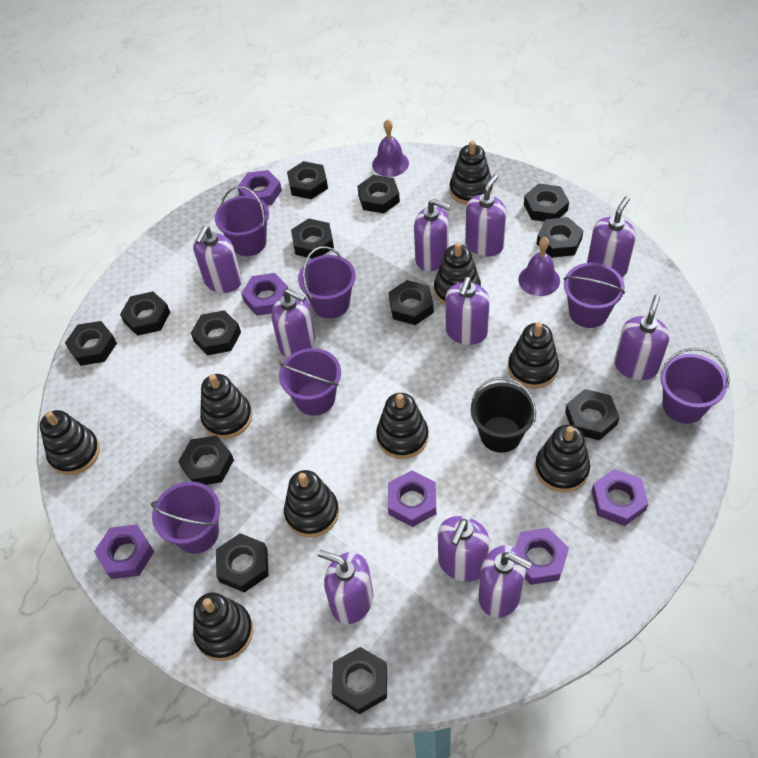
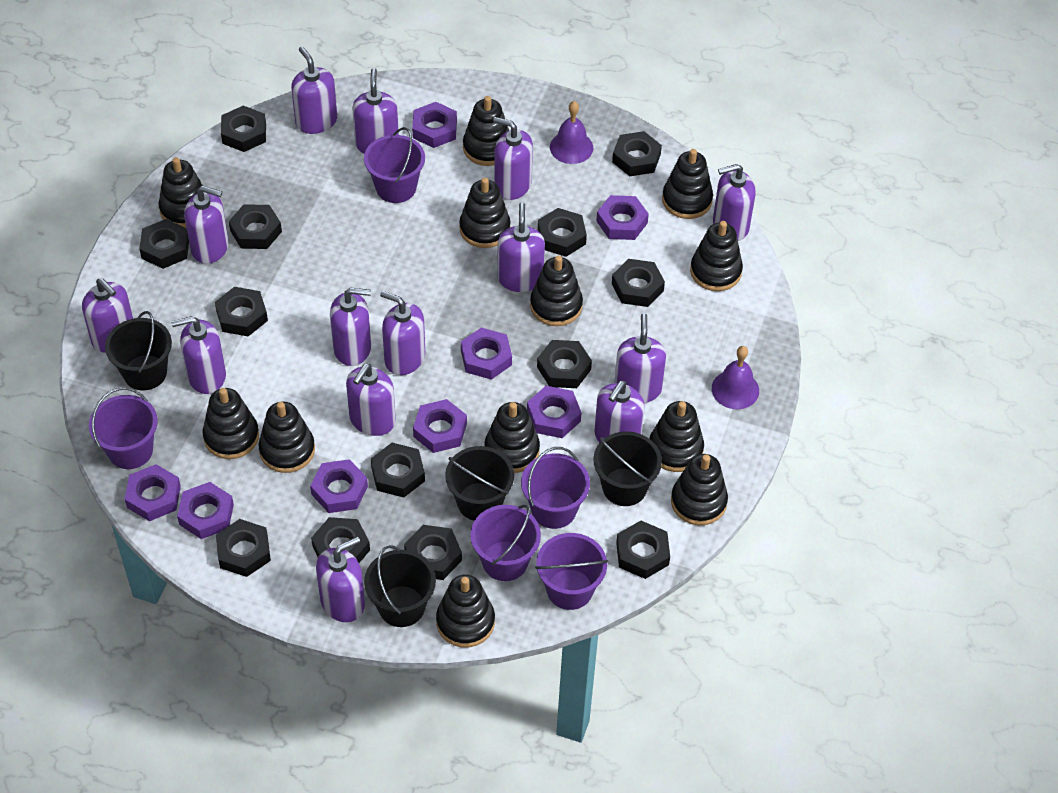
black bucket: [471,377,536,453] = 1 -> [105,311,172,390] [364,545,436,627] [445,446,514,521] [593,431,662,506] = 4
black stacking toy: [40,410,100,475] [193,592,253,661] [200,374,252,439] [284,470,339,537] [376,393,429,459] [434,242,481,305] [450,141,493,205] [508,322,559,389] [535,425,590,493] = 9 -> [159,157,203,228] [203,388,259,459] [259,401,315,473] [436,575,495,647] [459,178,511,248] [463,96,509,166] [484,402,540,473] [530,255,583,326] [649,401,704,472] [662,149,713,219] [671,454,728,525] [690,221,743,291] = 12
purple bucket: [151,482,220,554] [215,186,269,256] [279,348,341,416] [298,246,356,318] [564,263,625,328] [660,348,729,424] = 6 -> [89,388,158,469] [364,127,425,203] [470,505,541,581] [521,447,590,529] [535,533,608,610] = 5
purple nut: [94,525,154,579] [238,170,282,206] [241,273,288,316] [388,470,436,527] [515,528,569,585] [592,469,649,526] = 6 -> [125,464,181,521] [177,482,234,539] [310,459,368,513] [412,102,457,148] [413,399,467,453] [461,328,512,380] [527,386,581,438] [596,195,649,240] = 8
purple soap dispenser: [193,226,242,293] [271,288,316,358] [318,550,373,624] [414,199,451,271] [438,516,490,582] [445,277,490,345] [465,174,507,256] [479,545,532,618] [587,196,636,277] [614,295,670,380] = 10 -> [82,278,133,353] [171,316,226,394] [184,186,229,264] [291,46,337,134] [316,537,365,622] [330,288,371,366] [346,363,396,436] [352,68,399,154] [380,291,425,375] [493,117,533,200] [497,202,545,292] [594,381,645,443] [614,313,666,403] [713,164,756,241] = 14

